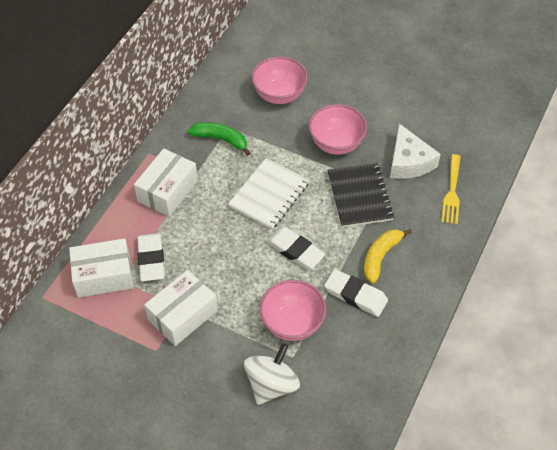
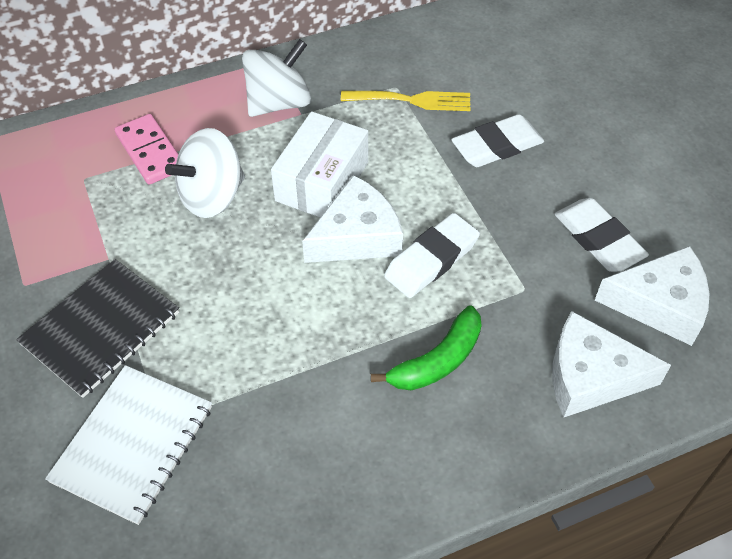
pink bowl: [252,56,308,104] [259,280,326,341] [309,104,367,155] = 3 -> none = 0
pink domino: none = 0 -> [115,114,178,185] = 1
white box: [69,238,134,298] [134,148,198,217] [144,270,218,346] = 3 -> [271,111,368,217] = 1
white cheese: [390,124,441,179] = 1 -> [302,175,403,263] [552,311,671,417] [595,246,710,346] = 3
white spinning top: [244,343,300,405] = 1 -> [165,128,245,218] [242,39,311,117] = 2
yellow banana: [364,229,412,284] = 1 -> none = 0

